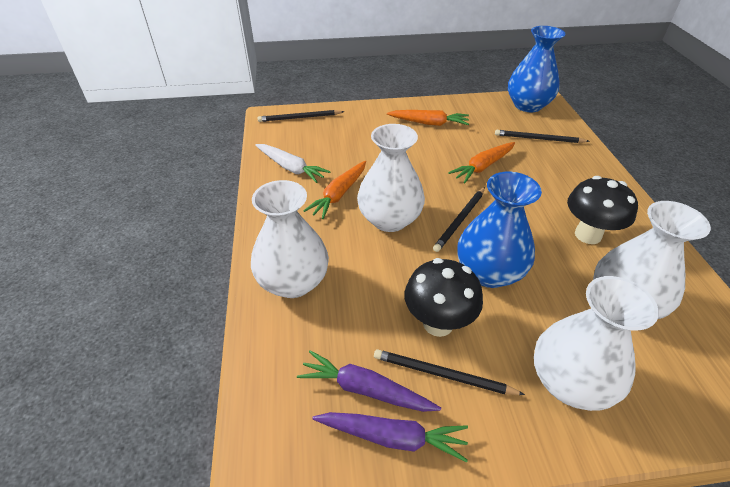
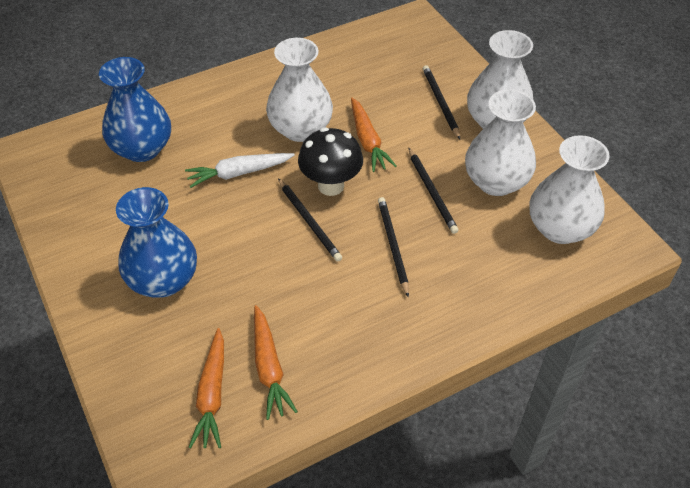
black mushroom: [405,258,483,337] [567,176,638,244] = 2 -> [298,127,363,196] = 1
purple carrot: [297,350,441,412] [312,412,468,463] = 2 -> none = 0

